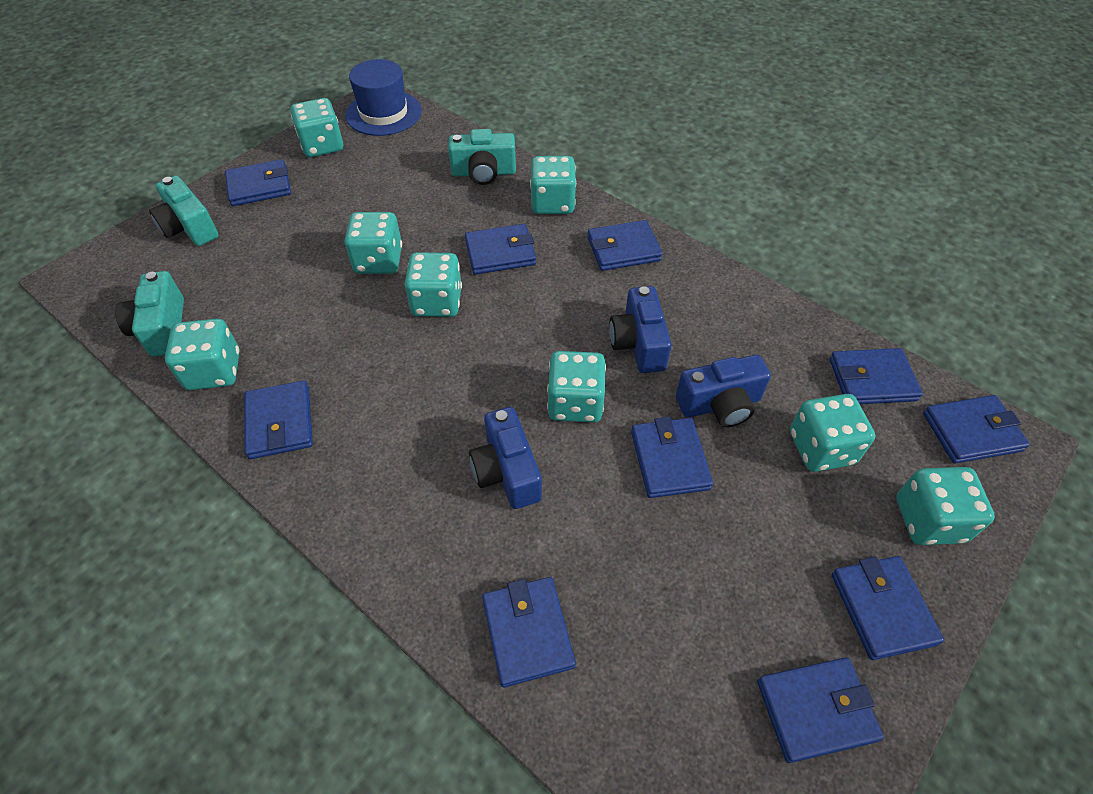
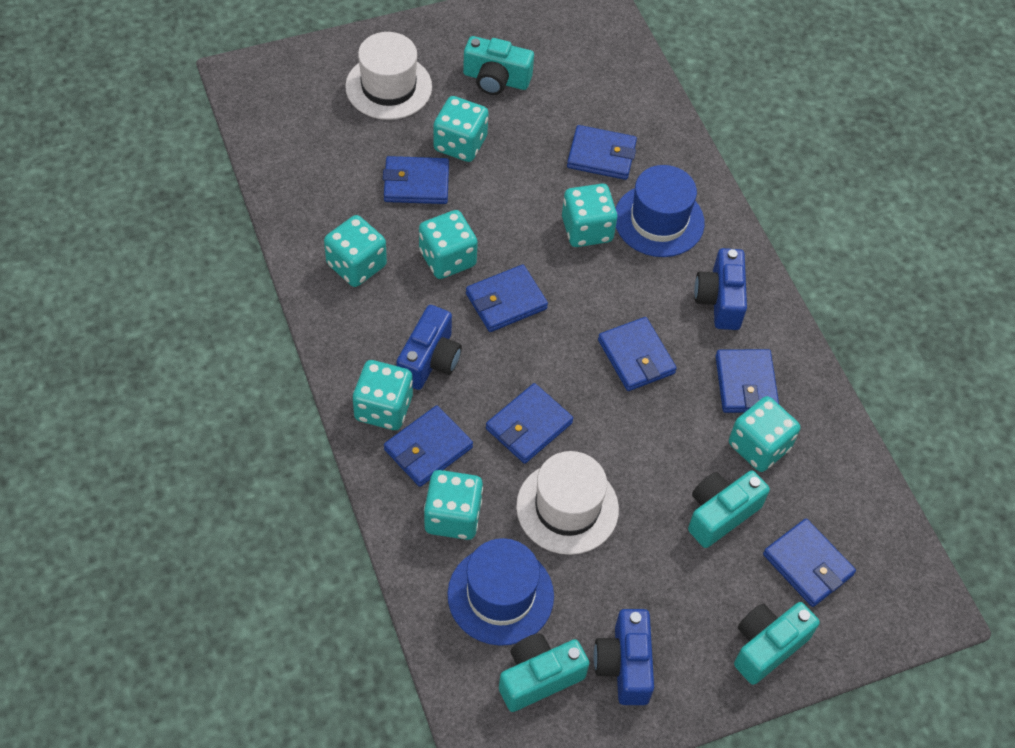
blue hat: [345,59,422,136] = 1 -> [447,538,554,646] [615,165,705,257] = 2
blue wallet: [225,159,291,206] [245,381,313,459] [465,224,536,275] [482,577,576,687] [587,220,662,271] [631,417,713,498] [757,658,884,763] [830,348,923,404] [832,556,944,660] [923,395,1030,464] = 10 -> [383,156,449,204] [384,405,473,487] [466,265,548,332] [486,383,573,464] [567,125,637,180] [598,317,677,391] [715,349,779,413] [763,519,856,607] = 8
turquoise camera: [115,271,184,357] [149,176,219,246] [448,129,516,185] = 3 -> [463,36,534,95] [499,633,589,712] [688,470,770,548] [734,602,820,685] = 4
turquoise dice: [165,319,240,390] [290,98,343,157] [344,212,402,274] [404,252,462,317] [530,156,576,214] [547,351,606,422] [790,394,875,472] [896,467,995,545] = 8 -> [324,215,387,287] [353,360,413,430] [419,210,478,279] [424,470,483,540] [433,96,489,162] [562,184,617,247] [729,396,800,472] = 7
white hat: none = 0 -> [345,32,432,120] [516,451,619,555] = 2

